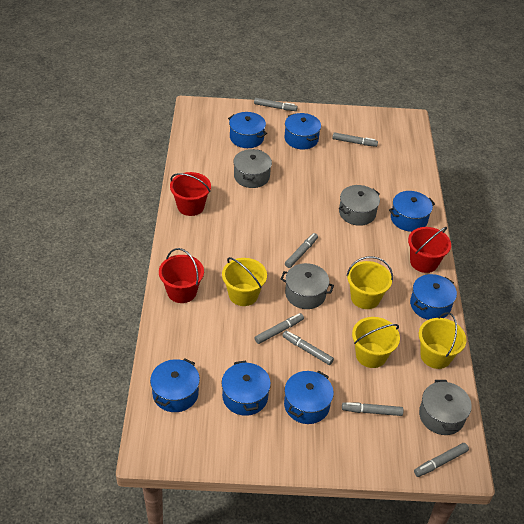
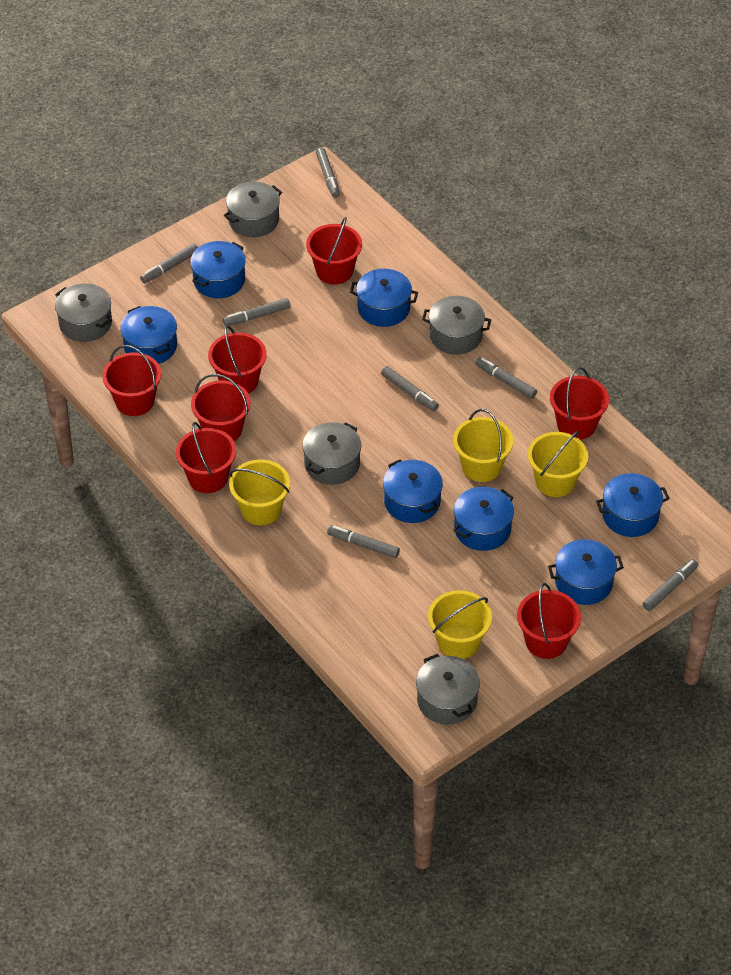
grey pot: [233,149,272,188] [281,263,334,309] [339,185,380,226] [419,380,472,435] = 4 -> [55,283,112,342] [224,181,282,237] [302,422,361,485] [416,654,480,725] [422,296,491,355] = 5
red bucket: [159,248,204,303] [170,172,211,216] [408,227,451,273] = 3 -> [102,345,161,416] [176,422,236,493] [191,374,250,441] [208,325,267,394] [306,217,362,284] [517,583,581,659] [550,367,609,440] = 7

